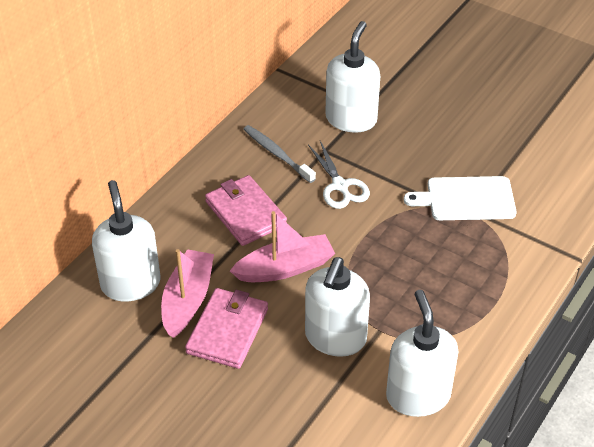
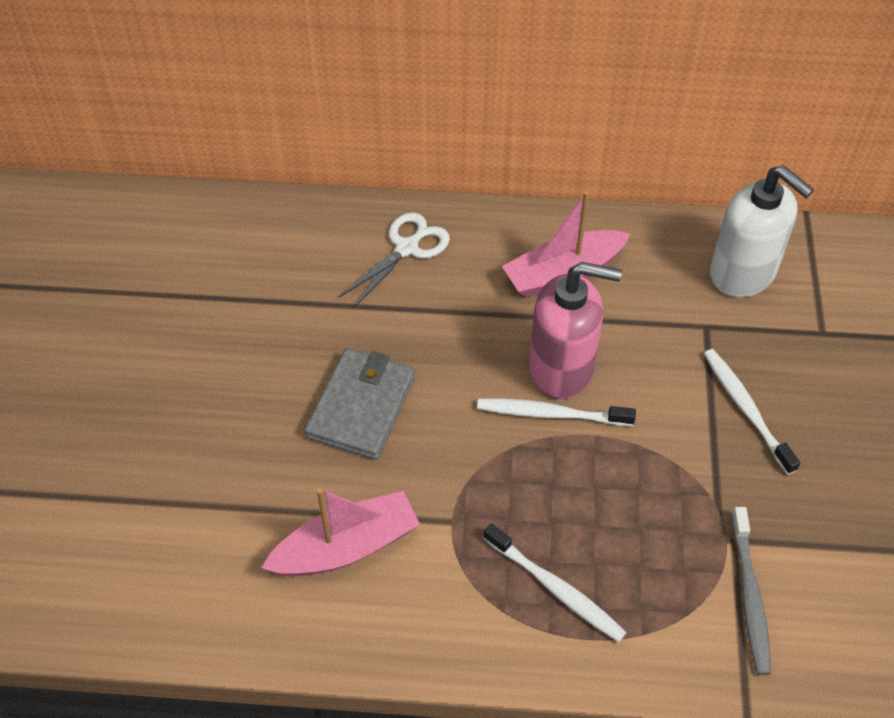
grey wallet: none = 0 -> [304,348,415,460] = 1
pink soap dispenser: none = 0 -> [529,262,622,399] = 1
pink wallet: [185,288,268,369] [205,175,287,246] = 2 -> none = 0
white cutting board: [404,176,516,220] = 1 -> none = 0
white soap dispenser: [92,180,161,301] [305,257,370,357] [325,21,380,133] [386,290,458,417] = 4 -> [710,165,814,297] = 1
white toothbrush: none = 0 -> [477,398,636,426] [483,523,627,642] [704,349,800,475] = 3

